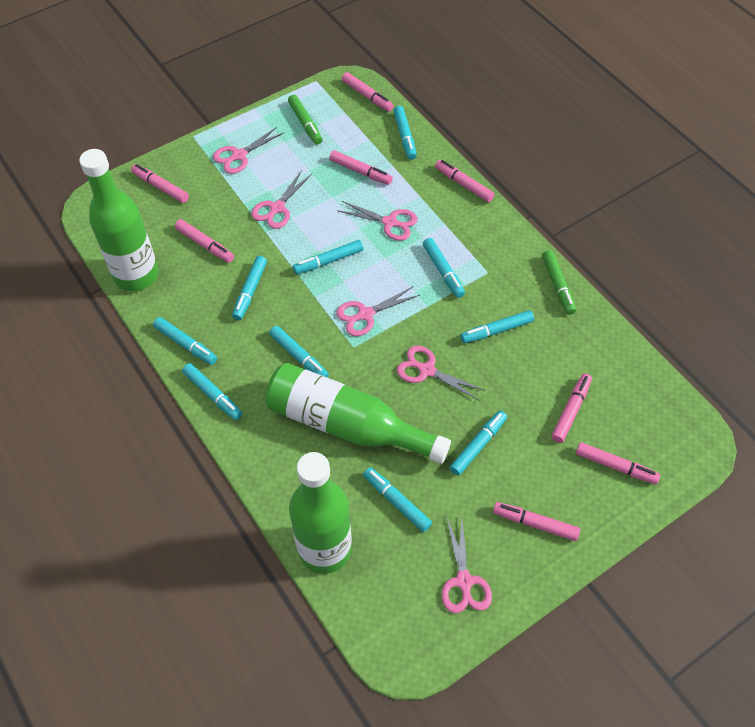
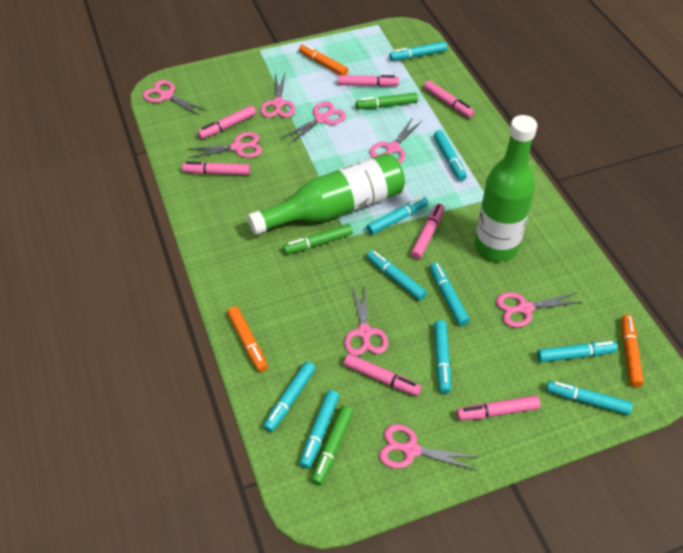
green bottle: [79,149,159,291] [265,363,451,464] [289,452,352,574] = 3 -> [248,153,405,235] [475,115,537,262] = 2
green marker: [288,95,323,144] [542,250,576,315] = 2 -> [283,224,353,255] [311,406,353,485] [356,93,418,109] = 3
orange marker: none = 0 -> [227,306,268,372] [299,44,348,75] [621,315,644,387] = 3
pink marker: [131,164,189,203] [175,219,234,263] [329,150,393,185] [342,72,394,112] [435,160,495,202] [493,502,580,541] [551,373,592,443] [576,442,660,484] = 8 -> [182,162,250,175] [197,105,256,139] [338,75,399,87] [344,354,422,396] [411,204,444,259] [424,80,475,118] [456,395,541,421] = 7
pink scissors: [213,127,283,174] [251,170,312,229] [336,286,420,336] [338,201,417,241] [397,345,484,400] [442,518,492,613] = 6 -> [143,80,207,115] [187,132,262,158] [260,74,295,118] [281,102,346,144] [344,286,388,356] [369,117,423,164] [379,424,478,470] [496,292,583,328] = 8

